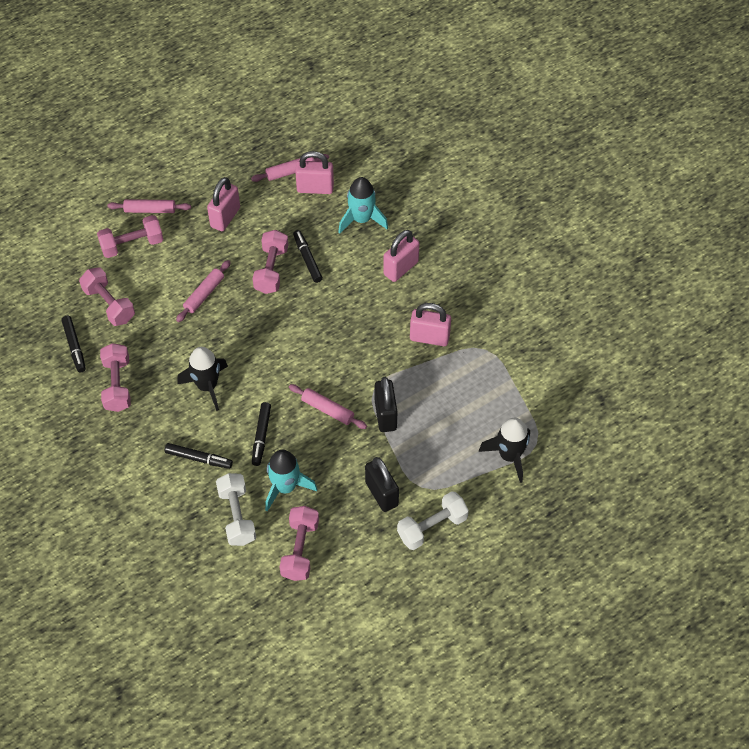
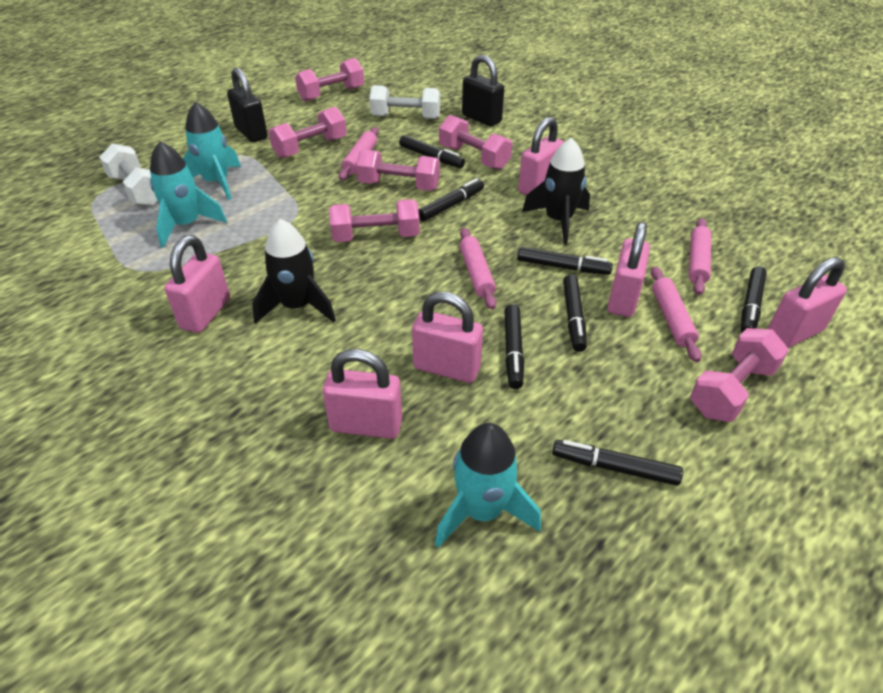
black marker: [61,316,86,373] [165,443,233,469] [252,402,271,466] [293,230,323,283] = 4 -> [399,135,465,168] [418,178,484,221] [504,304,524,389] [517,247,613,275] [552,440,683,486] [563,274,587,352] [741,266,767,333] = 7
pink dumbbell: [79,267,135,326] [97,215,164,258] [100,343,131,412] [253,230,288,294] [280,506,319,581] = 5 -> [269,107,347,158] [295,58,364,101] [329,199,420,242] [356,149,440,191] [439,115,512,170] [690,328,789,422] = 6
pink padlock: [207,177,240,231] [295,151,334,194] [383,230,419,282] [410,303,451,346] = 4 -> [164,235,230,333] [323,349,402,439] [412,292,483,383] [518,117,564,195] [608,222,650,317] [768,257,847,348] = 6
turquoise rocket: [265,450,317,512] [338,177,388,234] = 2 -> [150,141,227,248] [183,102,241,200] [435,423,541,548] = 3

